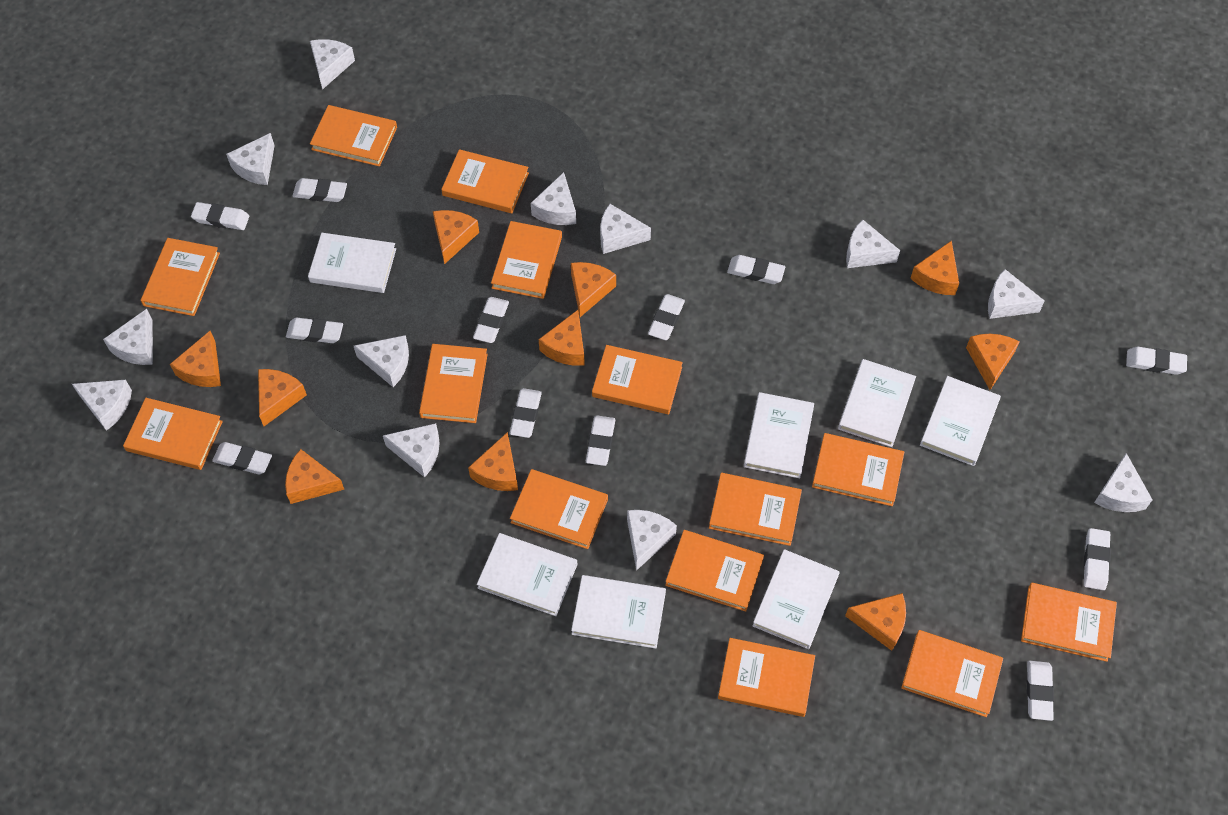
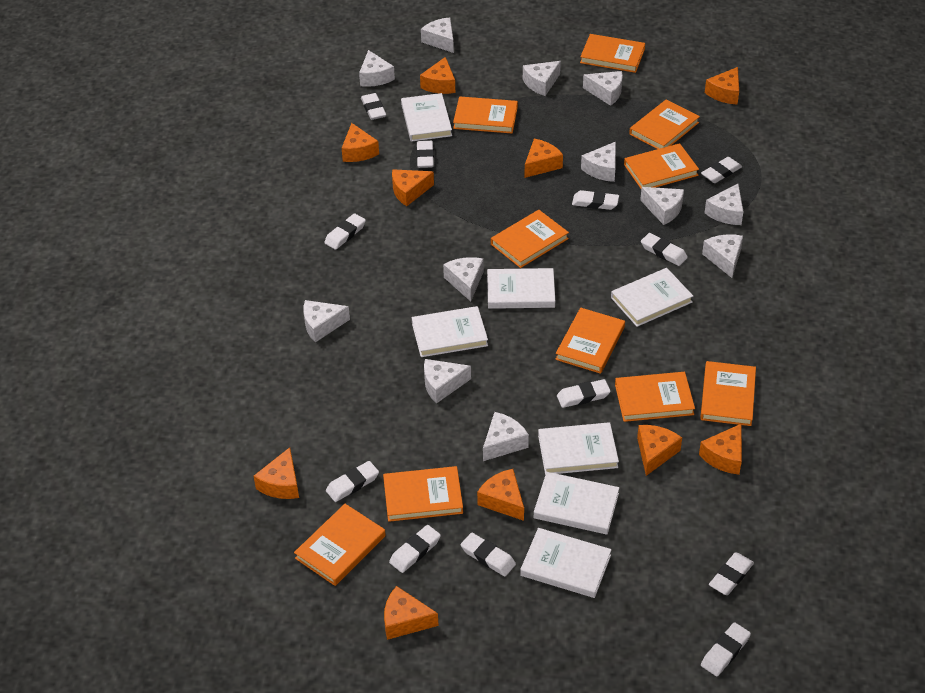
orange book: [123,398,223,470] [141,238,220,316] [310,105,397,167] [419,344,488,423] [441,149,529,213] [491,221,562,299] [510,469,608,549] [592,345,683,414] [665,530,764,612] [709,473,802,546] [718,638,815,717] [812,433,904,506] [901,630,1003,717] [1021,583,1117,662] = 14 -> [294,504,386,586] [383,466,463,522] [453,96,518,133] [491,210,569,268] [555,308,625,374] [580,34,645,73] [615,372,695,422] [624,143,699,189] [629,99,700,149] [700,361,756,426] = 10

